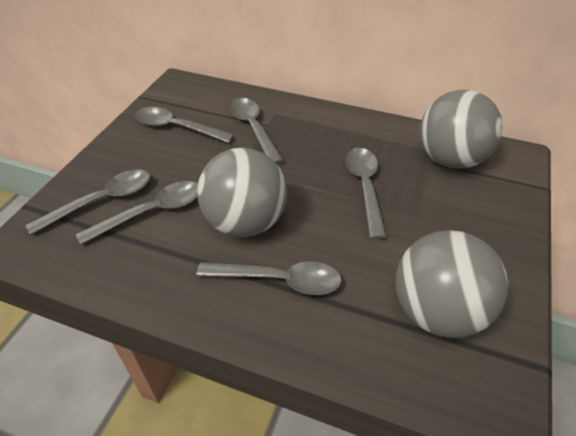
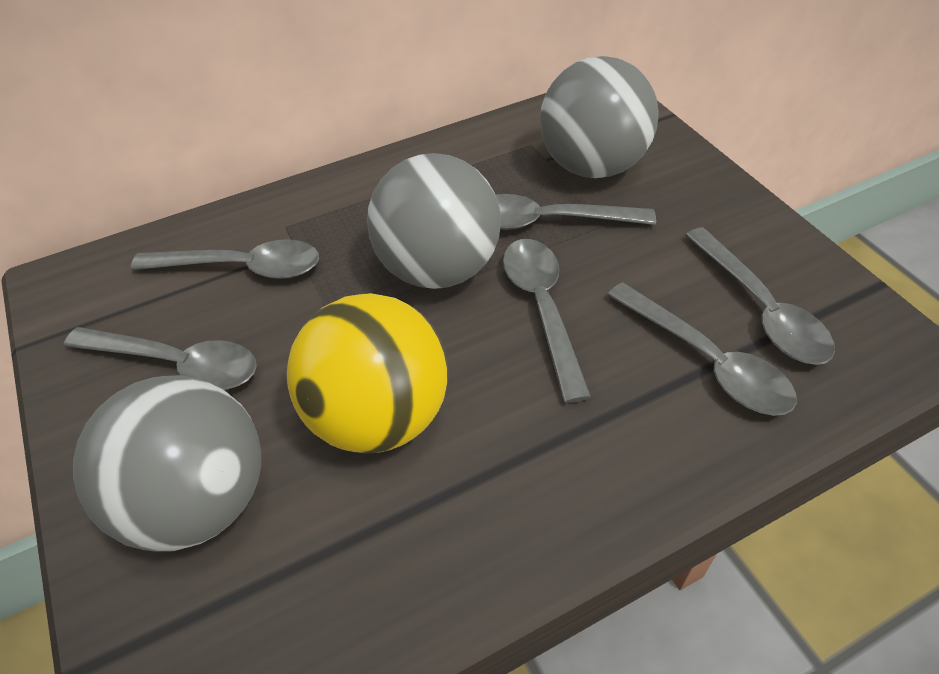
yellow ball: none = 0 -> [287,293,448,454] = 1

